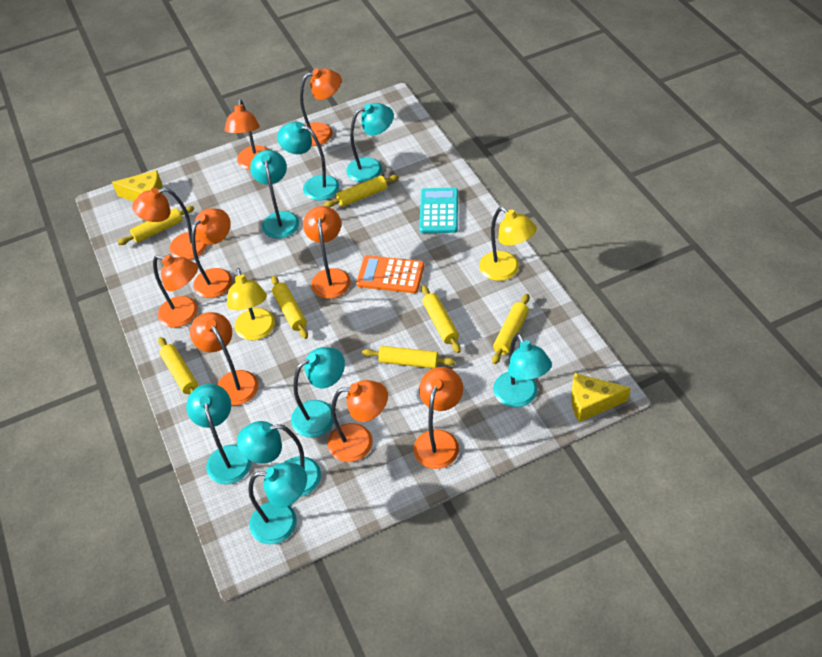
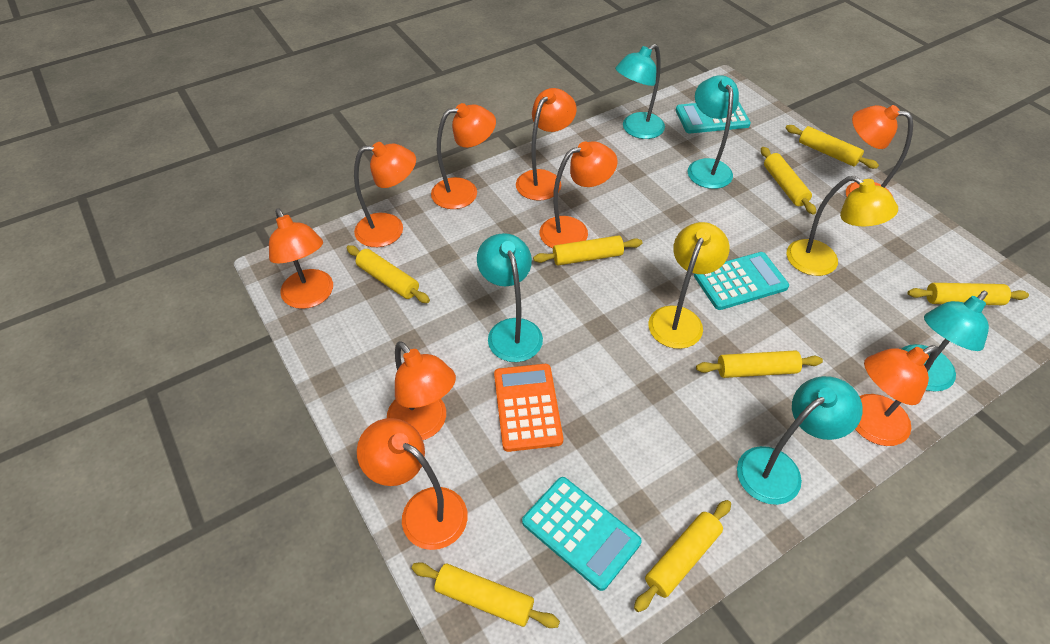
turquoise calculator: [419,188,458,233] = 1 -> [522,477,642,591] [676,103,751,133] [694,252,789,310] = 3
turquoise lamp: [186,384,252,484] [237,421,321,497] [248,463,307,545] [250,150,299,239] [277,122,339,201] [291,347,345,437] [346,103,394,182] [493,334,552,408] = 8 -> [477,233,543,362] [615,44,665,139] [688,75,739,189] [737,376,863,505] [902,291,989,392] = 5
yellow cheese: [112,170,163,202] [571,373,631,422] = 2 -> none = 0
yellow rolling pin: [117,206,194,245] [158,337,198,394] [271,276,308,339] [324,175,399,207] [362,346,456,369] [421,285,461,353] [492,294,530,364] = 7 -> [346,245,430,303] [412,562,560,628] [533,235,642,265] [634,500,731,612] [696,350,823,378] [761,147,816,215] [786,125,879,169] [907,283,1029,305] = 8

